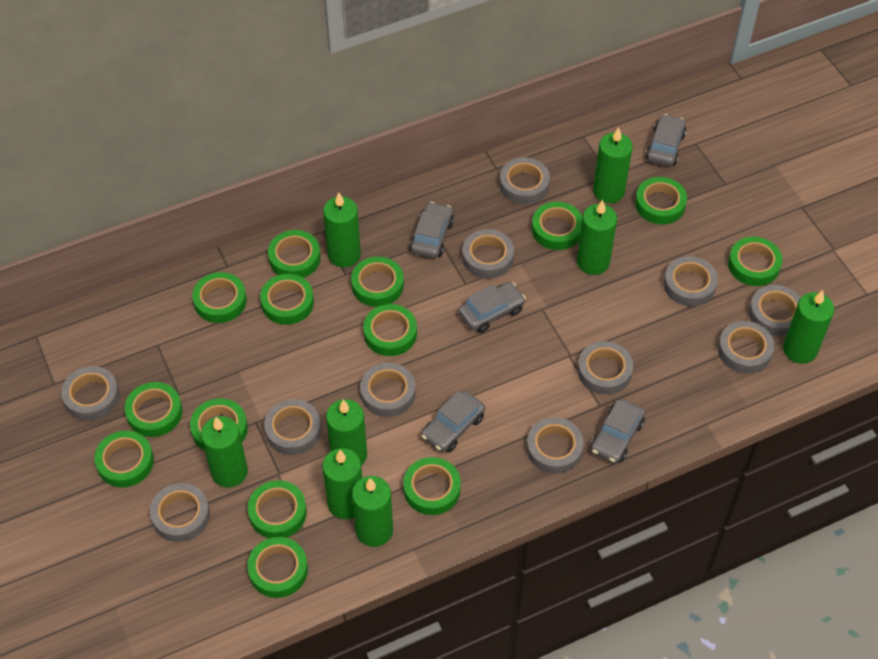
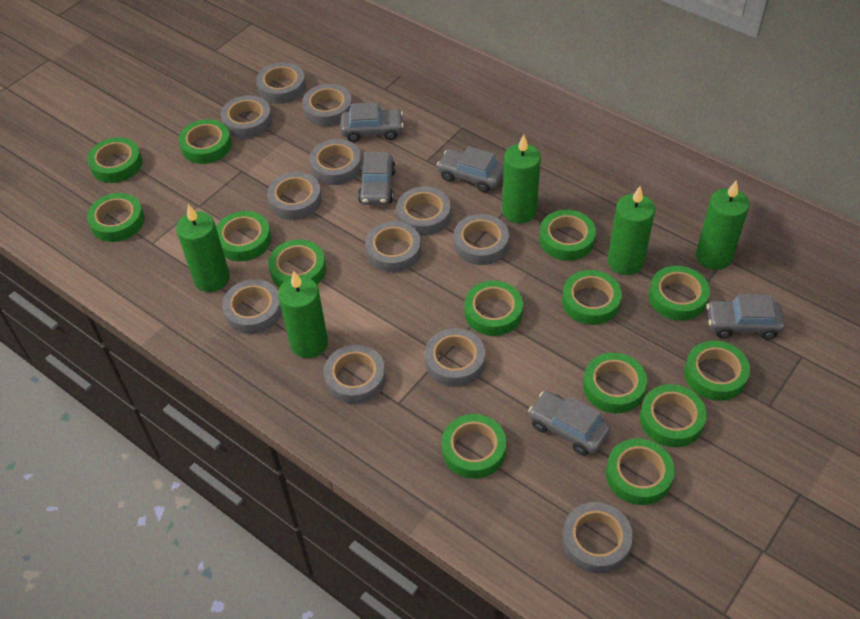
green candle: [201,416,248,487] [322,448,362,519] [323,192,361,268] [326,399,367,466] [352,476,393,547] [577,200,617,275] [593,127,633,203] [783,290,834,364] = 8 -> [176,204,230,292] [278,271,328,358] [502,134,541,224] [608,186,655,275] [696,180,750,270] = 5
grey tape: [61,366,119,421] [150,483,210,542] [264,399,321,455] [360,363,415,417] [462,229,514,278] [500,157,550,204] [527,417,584,474] [578,341,633,395] [664,256,718,307] [718,321,774,374] [749,285,801,336] = 11 -> [221,95,272,139] [222,279,282,334] [256,62,306,104] [267,172,322,220] [302,84,352,127] [309,139,362,185] [324,345,386,404] [365,221,421,273] [396,187,451,236] [425,328,485,387] [454,214,509,265] [562,502,633,574] = 12

